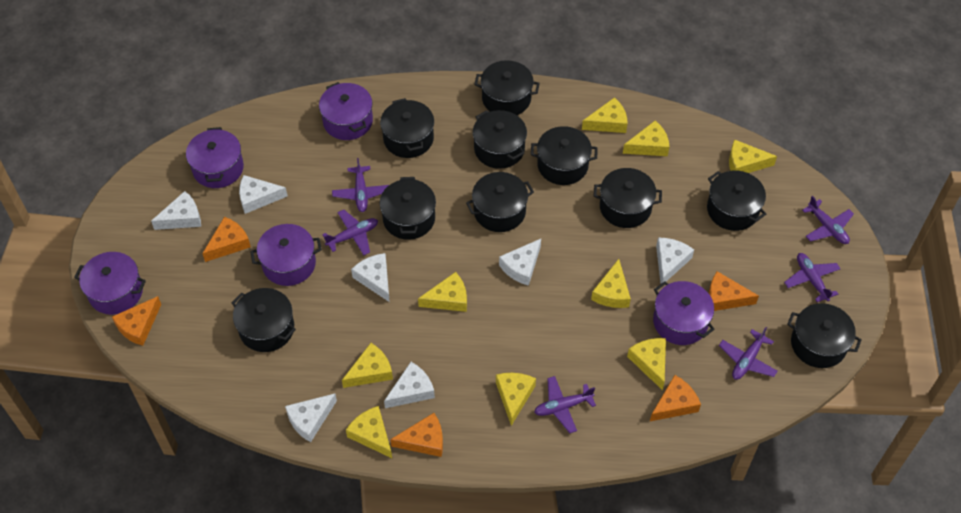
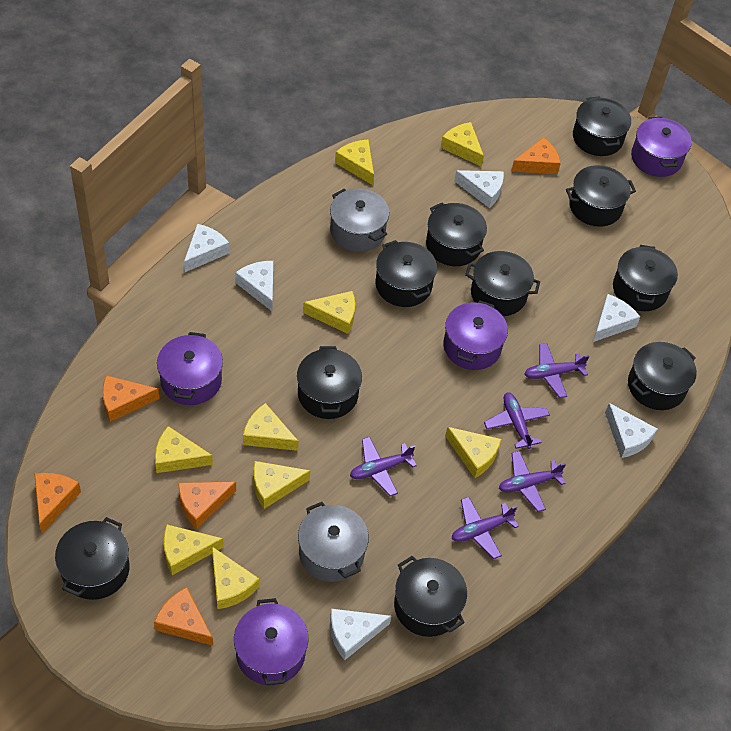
grey pot: none = 0 -> [298,502,369,582] [330,189,389,252] = 2
purple plane: [322,210,378,255] [332,158,389,212] [534,376,596,433] [719,327,778,380] [784,253,840,302] [802,196,854,244] = 6 -> [350,437,417,496] [451,497,519,559] [484,392,550,449] [499,451,566,512] [524,343,589,398] = 5
purple pot: [74,252,146,315] [186,127,244,188] [250,224,322,286] [319,82,373,140] [653,281,715,345] = 5 -> [157,332,223,405] [234,598,308,685] [443,301,508,370] [631,117,692,177] = 4
white cheese: [151,191,201,230] [239,175,288,214] [285,394,337,442] [351,253,390,302] [384,362,435,408] [499,239,541,286] [656,238,694,284] = 7 -> [184,224,229,272] [235,261,273,311] [330,609,391,660] [454,170,504,208] [593,294,640,342] [605,403,657,458] = 6

